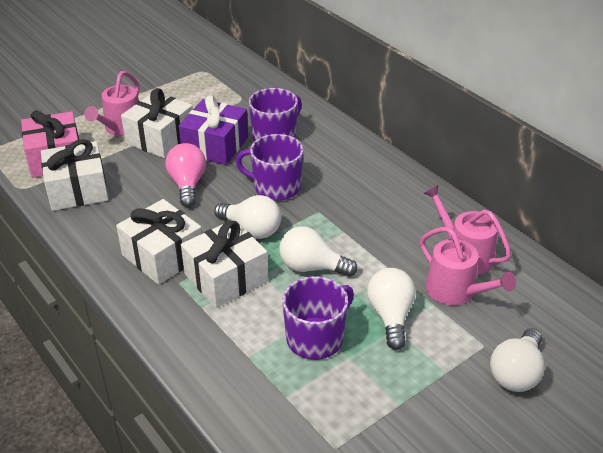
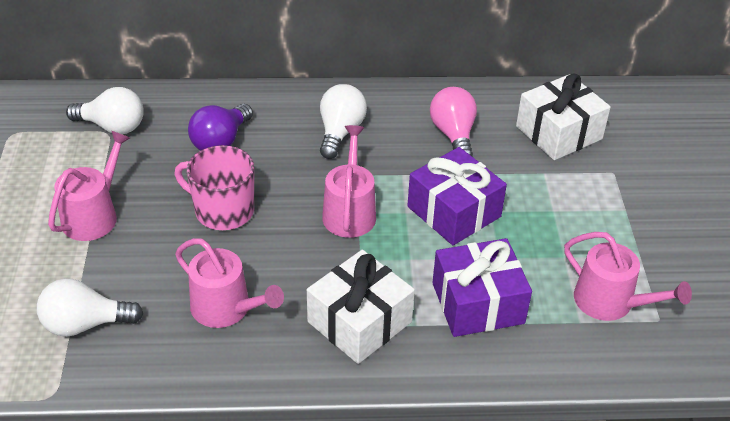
pink gift: [21,110,79,178] = 1 -> none = 0
pink mug: none = 0 -> [174,145,254,230] = 1
pink watering can: [84,71,140,136] [420,227,516,305] [423,185,511,275] = 3 -> [48,131,130,241] [175,238,284,328] [322,125,376,238] [564,232,692,321] = 4
purple gift: [179,95,248,165] = 1 -> [407,147,507,245] [432,238,532,337] = 2
purple light bulb: none = 0 -> [188,104,253,150] = 1
purple mug: [236,134,303,201] [249,88,302,141] [282,276,354,360] = 3 -> none = 0
white gift: [41,139,109,211] [116,199,202,285] [121,88,193,158] [181,219,268,308] = 4 -> [307,250,415,364] [516,73,611,160] = 2
white light bulb: [214,195,281,239] [279,226,358,277] [367,268,416,350] [490,328,545,392] = 4 -> [37,279,143,337] [66,87,144,134] [320,84,367,159] = 3

